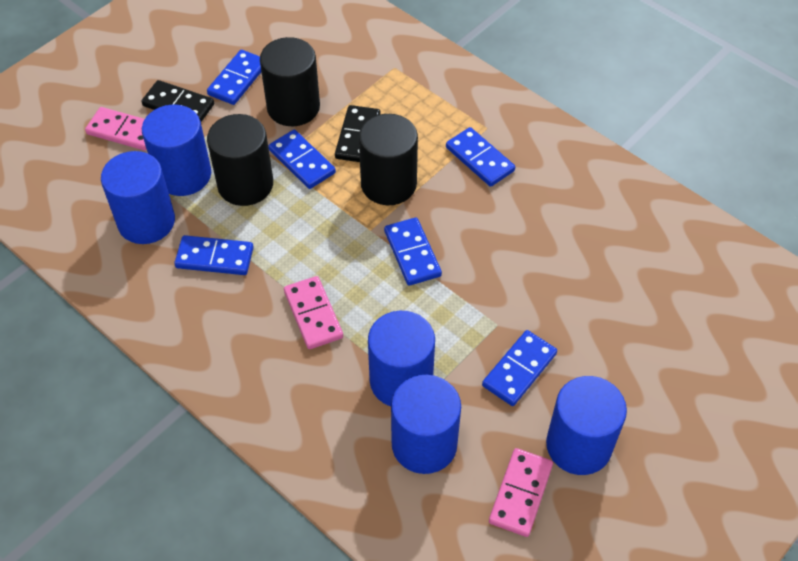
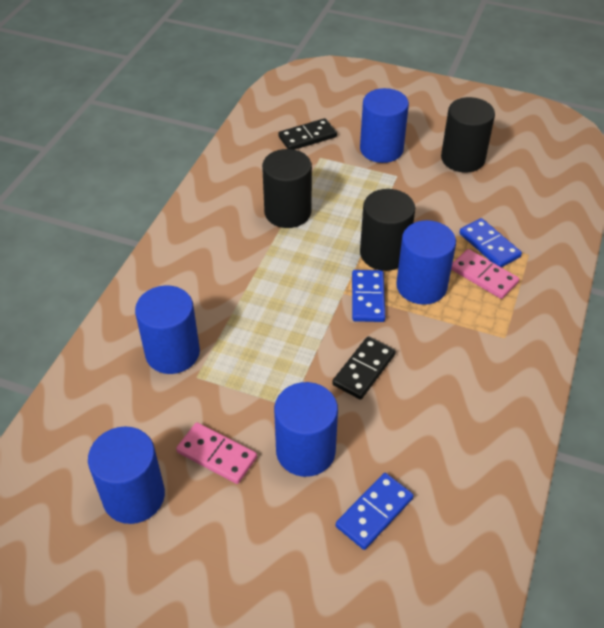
blue domino: [174,235,254,275] [207,50,261,105] [268,130,336,189] [384,217,442,286] [446,127,515,187] [482,330,557,406] = 6 -> [336,473,414,550] [352,270,385,322] [459,218,522,268] = 3
pink domino: [85,107,147,150] [284,276,343,349] [489,448,553,537] = 3 -> [176,422,257,484] [451,249,519,299] = 2

